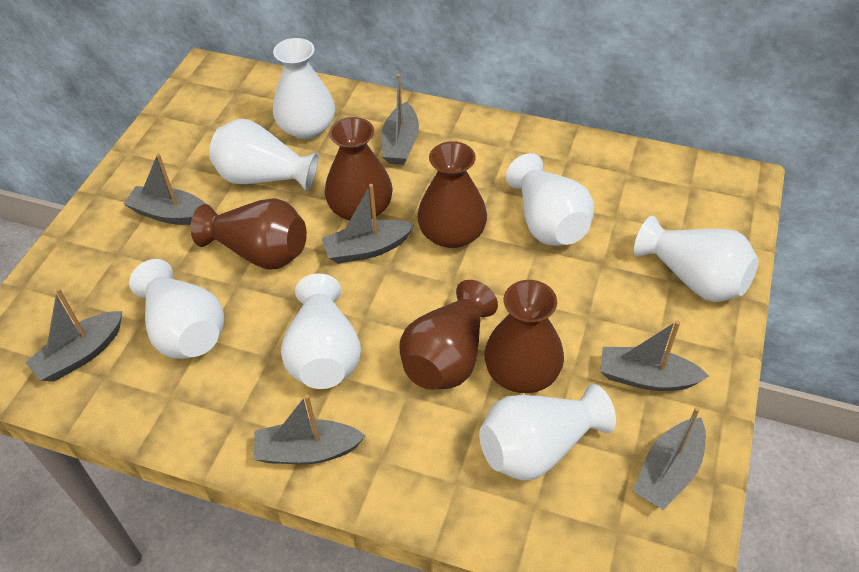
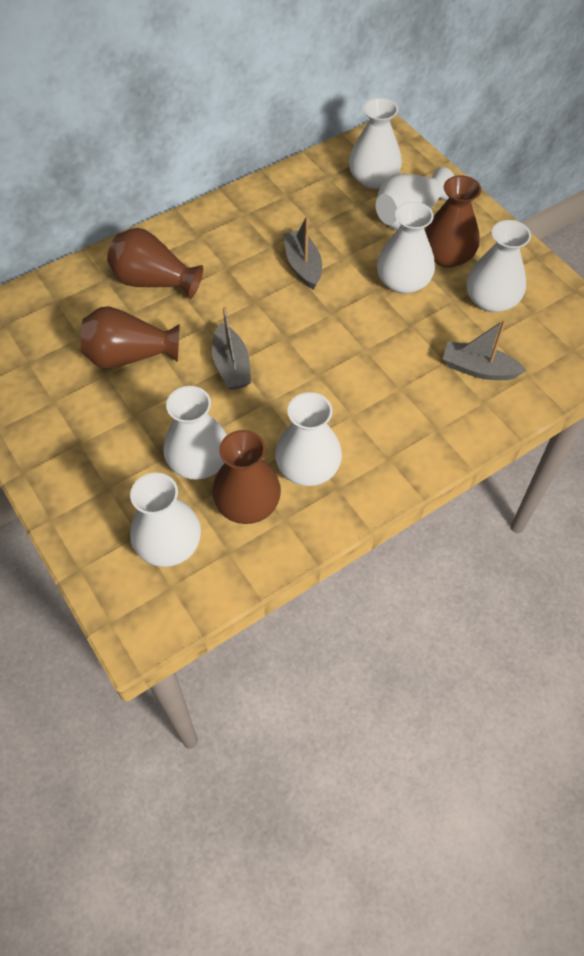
brown vase: [191,198,307,270] [325,117,393,221] [399,280,498,390] [417,141,487,248] [484,280,564,393] = 5 -> [81,306,179,369] [107,228,203,299] [212,430,281,524] [425,175,481,268] = 4
grey boat: [25,288,122,382] [124,154,206,225] [253,394,366,464] [322,184,414,264] [382,74,419,165] [600,320,709,391] [633,407,706,510] = 7 -> [212,307,251,390] [283,216,322,290] [443,320,527,380] = 3

